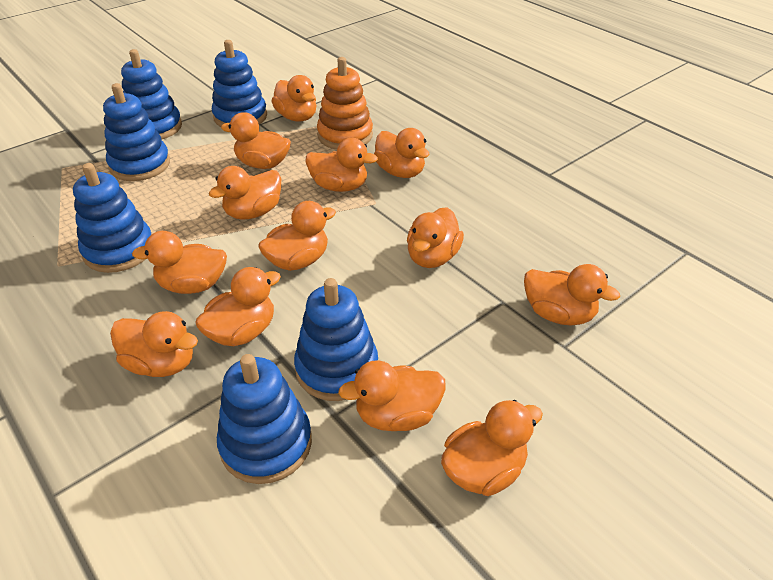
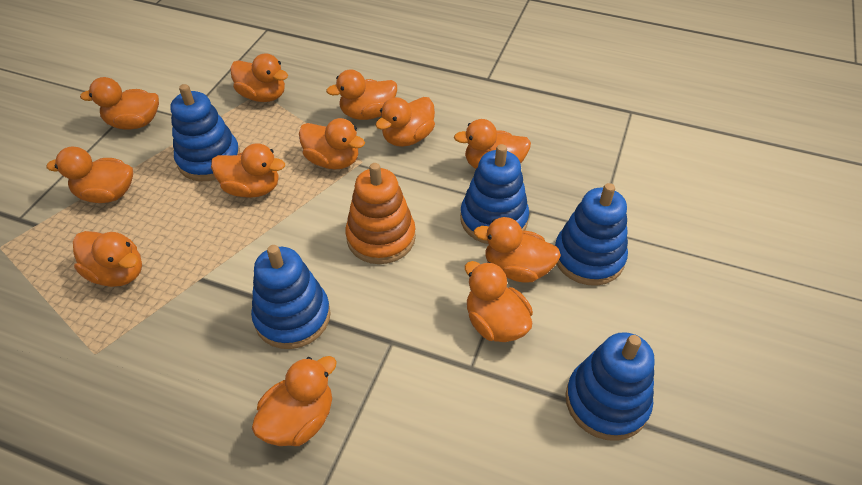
blue stacking toy: [73,163,151,273] [103,83,170,181] [121,49,182,139] [212,40,267,127] [217,354,312,484] [294,278,378,401] = 6 -> [171,84,240,181] [251,245,331,349] [460,144,529,244] [555,183,628,286] [565,332,655,441] = 5
orange duck: [110,311,198,377] [132,231,227,294] [195,267,281,346] [209,166,281,220] [221,112,291,169] [258,201,336,271] [271,75,317,122] [305,138,378,192] [338,360,446,431] [374,128,429,178] [407,207,464,268] [441,400,543,496] [524,264,620,325] = 13 -> [47,147,133,203] [73,231,142,287] [80,77,159,129] [211,143,285,198] [230,53,288,102] [252,356,337,446] [299,118,365,169] [326,69,397,120] [375,97,435,147] [454,119,531,169] [465,261,533,342] [474,217,561,283] = 12

